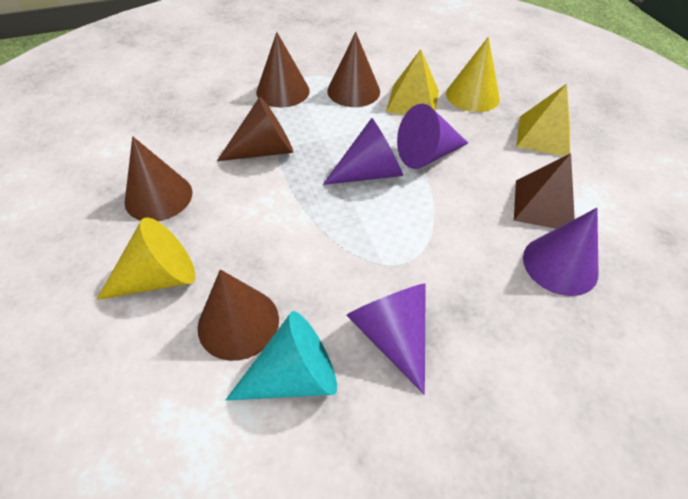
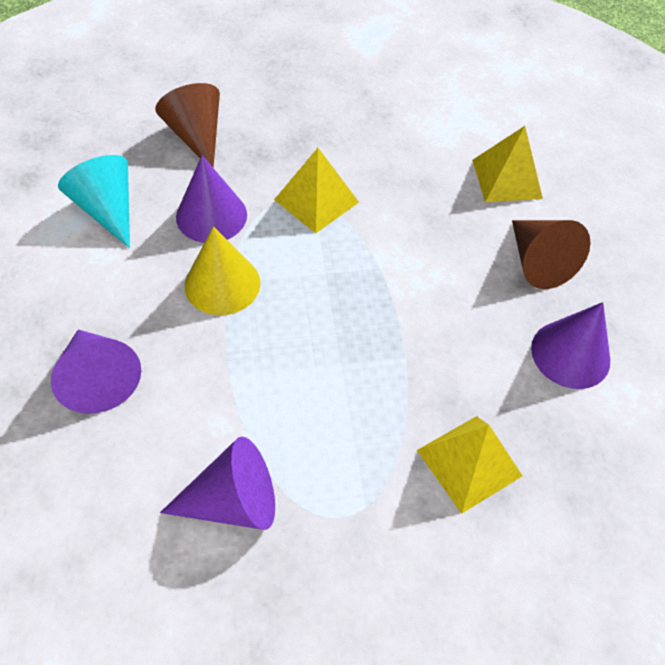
brown cone: [125,136,192,221] [198,269,279,361] [217,97,293,161] [256,32,310,108] [327,32,380,107] = 5 -> [155,83,220,168] [512,220,590,289] = 2
brown pyramid: [514,153,575,229] = 1 -> none = 0
yellow cone: [96,217,195,300] [446,37,500,112] = 2 -> [185,226,260,315] = 1
yellow pyramid: [386,49,439,115] [516,84,570,156] = 2 -> [274,148,359,233] [417,416,522,514] [472,126,543,202] = 3

